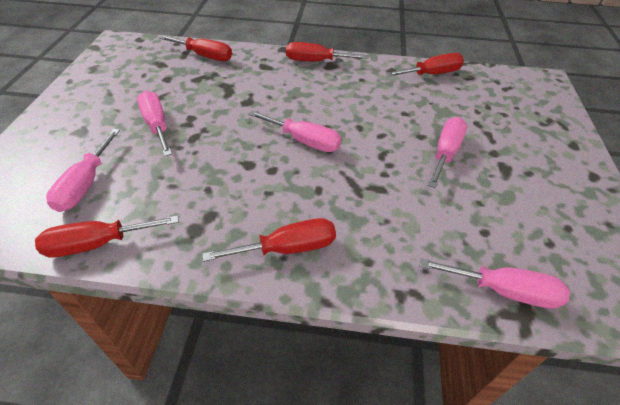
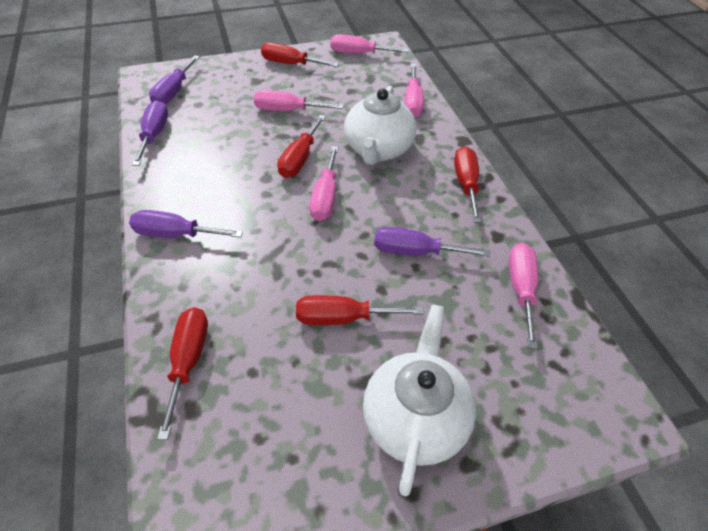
purple screwdriver: none = 0 -> [129,210,243,238] [132,100,168,166] [149,55,200,104] [374,227,490,257] = 4
white teapot: none = 0 -> [344,86,417,165] [363,304,476,496] = 2

